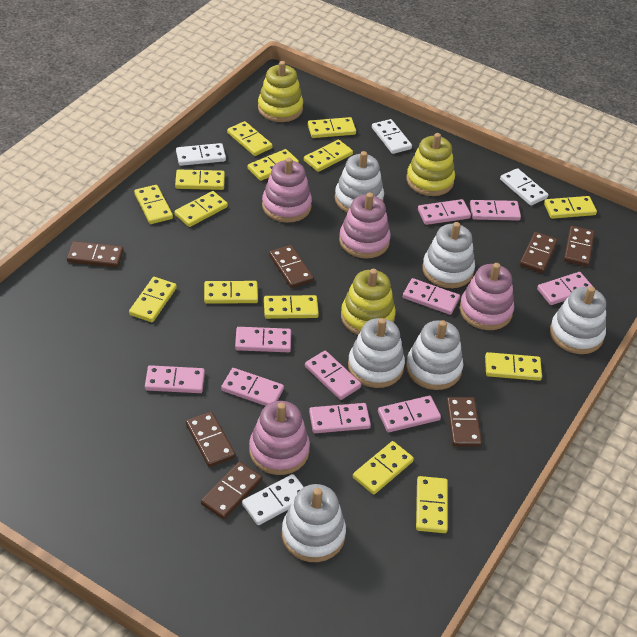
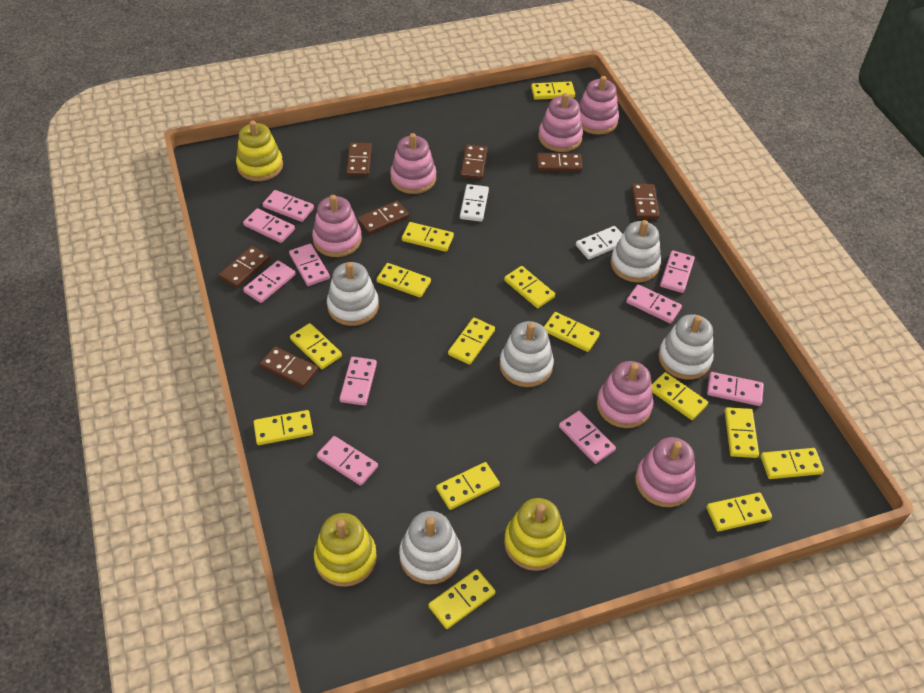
pink stacking toy: [249,401,310,475] [262,158,312,223] [339,193,391,259] [459,263,514,330] = 4 -> [312,195,362,257] [390,133,436,194] [538,93,583,152] [579,76,619,135] [597,361,653,428] [635,437,696,507] = 6
white domino: [176,143,226,166] [242,474,304,525] [372,119,412,154] [500,168,548,206] = 4 -> [460,184,489,222] [576,226,623,259] = 2
white stacking toy: [282,484,346,562] [335,151,384,213] [348,318,405,388] [406,320,463,390] [422,222,475,288] [550,286,606,354] = 6 -> [327,262,379,326] [399,511,461,584] [500,321,554,387] [611,220,661,283] [658,314,714,380] = 5

